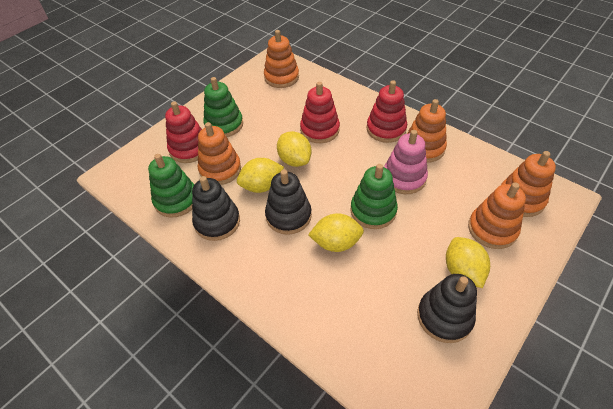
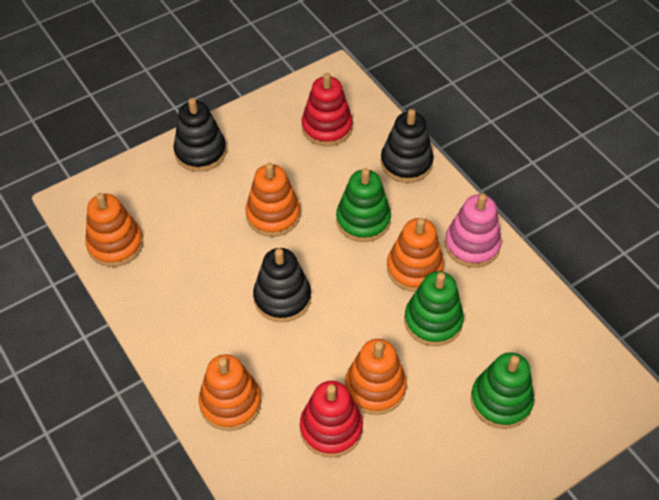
red stacking toy: [165,101,202,163] [300,82,340,143] [366,80,407,143] = 3 -> [300,381,363,458] [302,73,353,146] = 2
yellow lemon: [237,158,284,193] [277,131,311,167] [308,213,364,252] [446,237,490,288] = 4 -> none = 0

